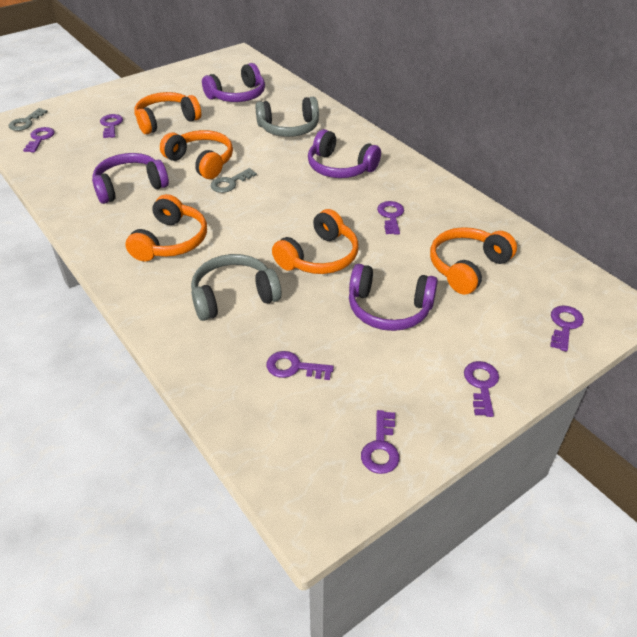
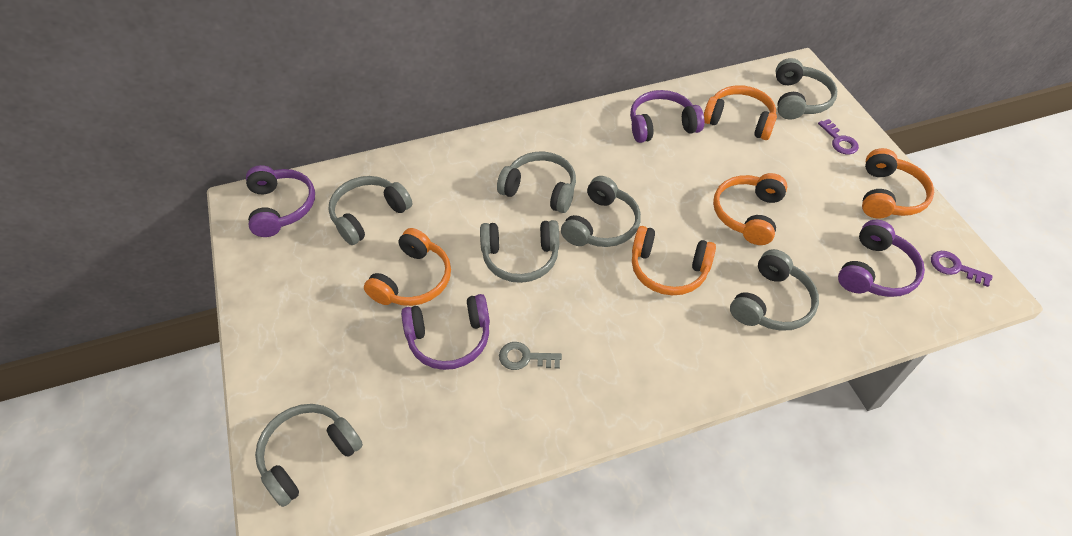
grey headphones: [191,254,282,321] [255,97,319,137] = 2 -> [255,404,363,507] [328,176,412,245] [480,220,559,283] [497,152,576,213] [561,176,641,247] [730,249,819,331] [776,58,837,119] = 7
grey key: [9,108,48,131] [210,168,257,193] = 2 -> [499,342,562,370] = 1
purple key: [23,127,55,152] [100,114,123,138] [266,351,334,380] [361,410,399,474] [377,201,404,235] [464,361,499,417] [550,305,584,352] = 7 -> [818,119,859,154] [931,251,993,287] = 2

